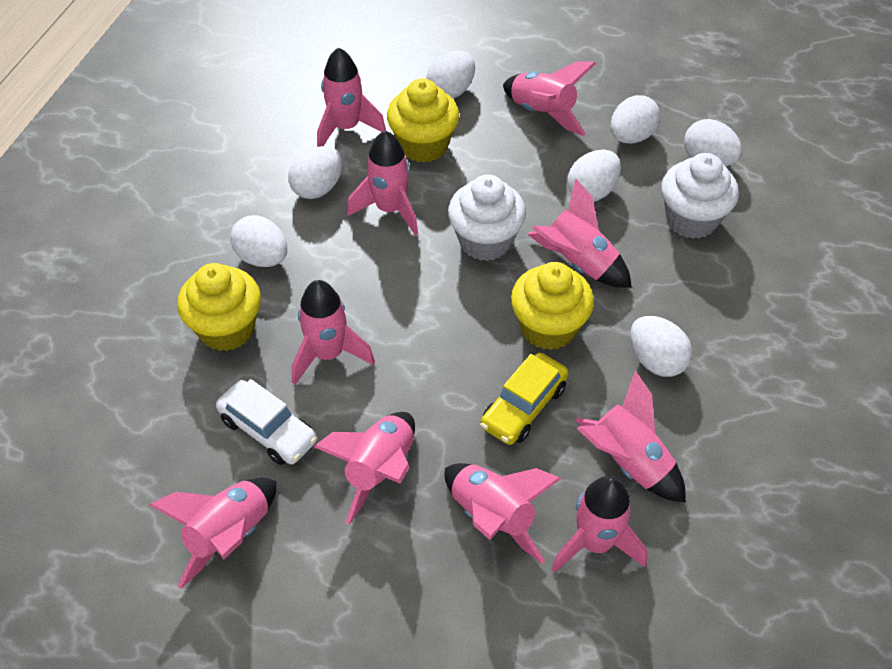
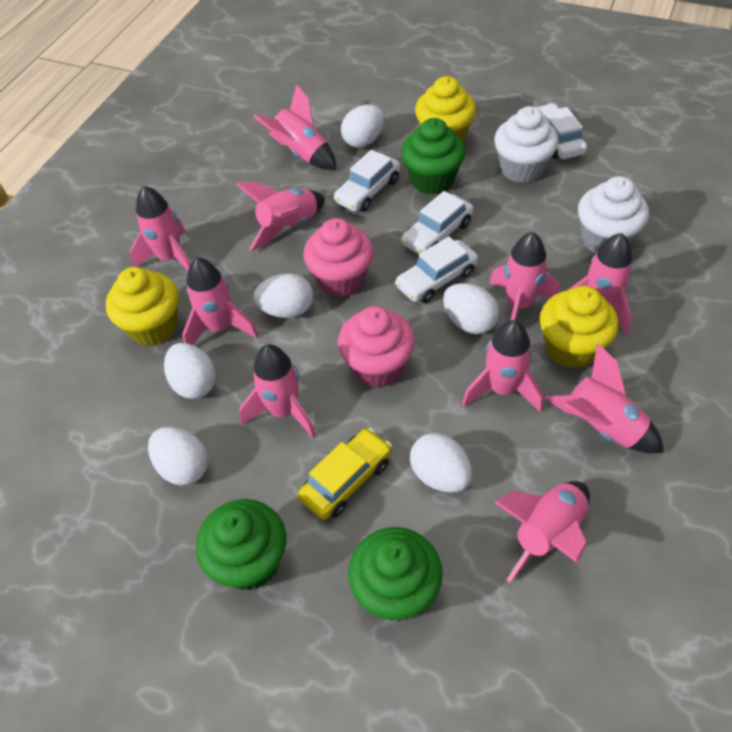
green cupcake: none = 0 -> [196,499,286,590] [348,527,443,621] [402,118,465,195] = 3
pink cupcake: none = 0 -> [303,218,374,297] [338,306,415,388] = 2
white car: [216,379,318,465] = 1 -> [333,150,400,212] [395,236,478,303] [401,191,473,254] [536,103,587,159] = 4
white egg: [230,215,287,267] [288,146,343,199] [426,50,475,98] [567,150,621,202] [611,95,660,144] [630,316,692,377] [684,119,742,166] = 7 -> [148,427,208,486] [164,343,216,399] [253,273,313,318] [341,105,384,148] [410,433,472,493] [443,283,499,334] = 6

